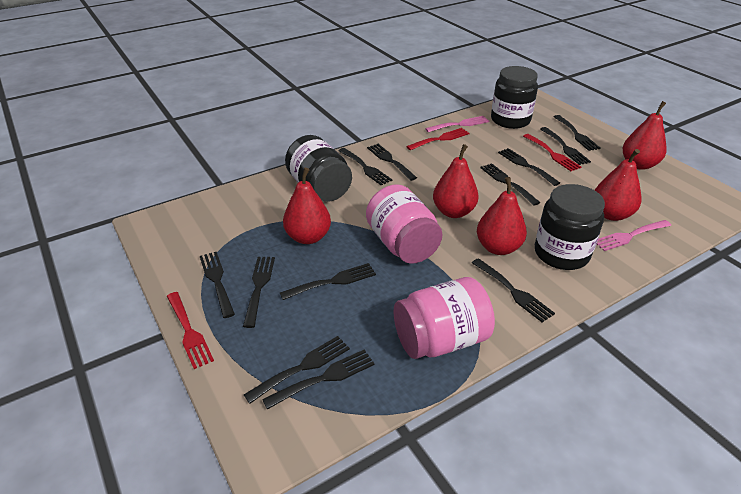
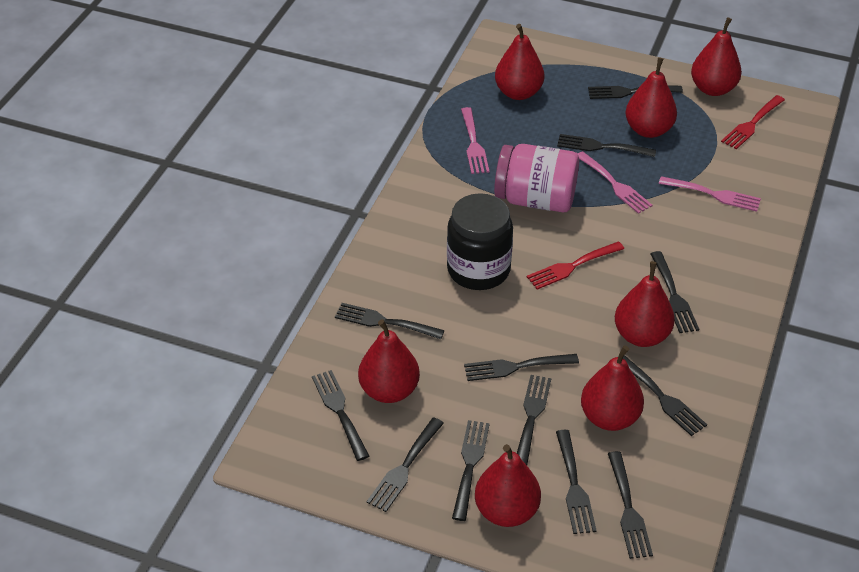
black jar: [285,135,352,202] [491,66,538,129] [535,184,605,270] = 3 -> [447,193,513,290] = 1
pink fork: [425,116,490,132] [596,220,671,251] = 2 -> [461,107,490,174] [578,151,653,214] [659,176,761,212] = 3
pink jar: [366,184,443,264] [394,277,495,359] = 2 -> [494,144,579,212] = 1
red fork: [167,292,214,369] [406,128,469,150] [523,134,581,171] = 3 -> [527,241,624,289] [721,95,785,149] = 2
red pear: [283,168,331,244] [433,144,479,218] [477,177,527,255] [595,149,642,221] [623,101,667,170] = 5 -> [358,319,420,403] [475,444,541,527] [495,24,544,100] [581,345,644,431] [615,261,675,347] [625,57,677,138] [691,17,742,96] = 7

